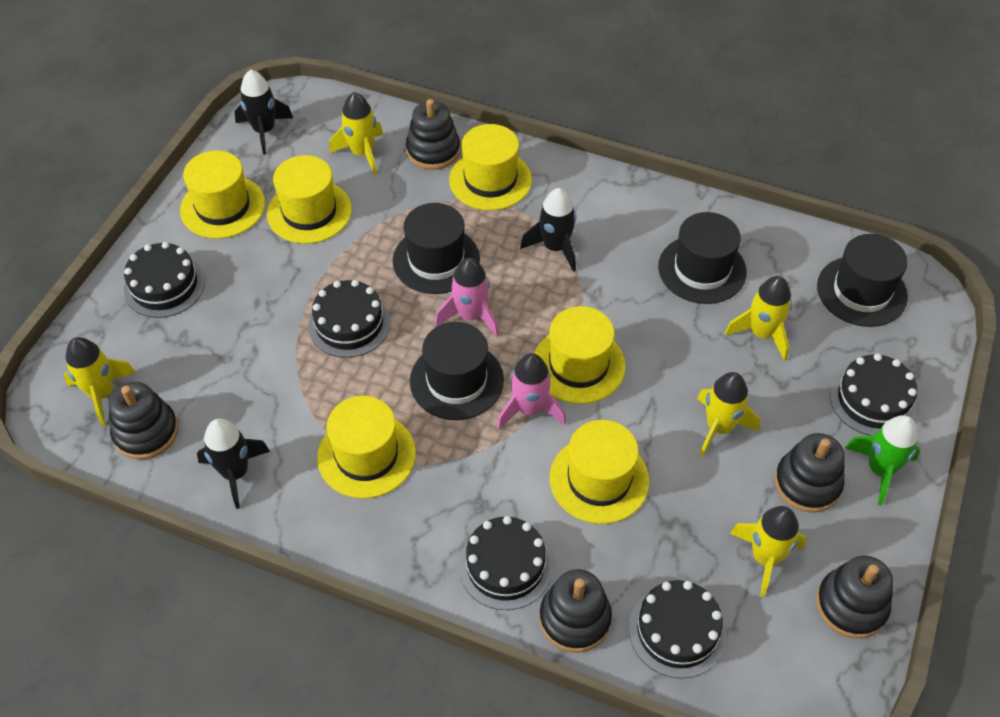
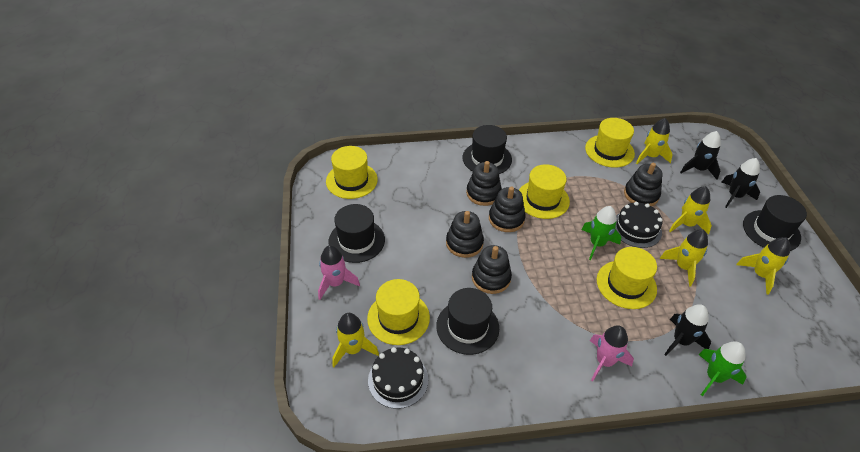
black cake: [124,242,205,318] [308,280,390,358] [459,516,552,610] [629,580,726,678] [830,354,917,436] = 5 -> [368,347,428,409] [615,202,662,248] = 2
green rocket: [845,415,920,505] = 1 -> [582,206,621,260] [698,341,747,396] = 2
yellow hat: [180,150,265,239] [267,155,352,244] [317,396,416,498] [449,124,532,210] [534,306,626,404] [550,420,649,524] = 6 -> [326,146,378,199] [367,279,430,345] [519,164,570,219] [585,118,635,168] [597,247,657,309] = 5

